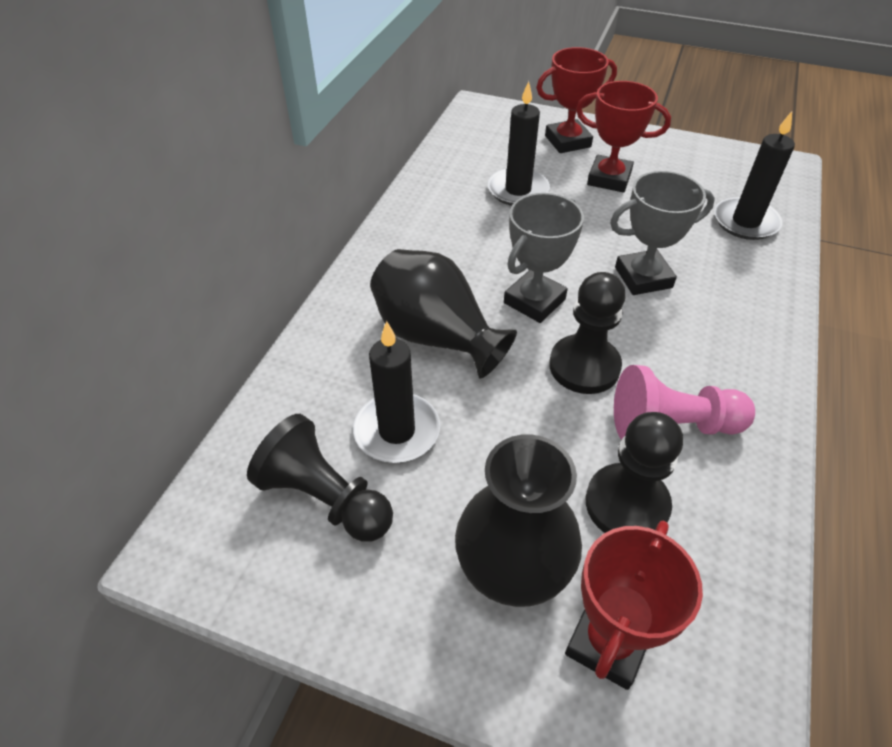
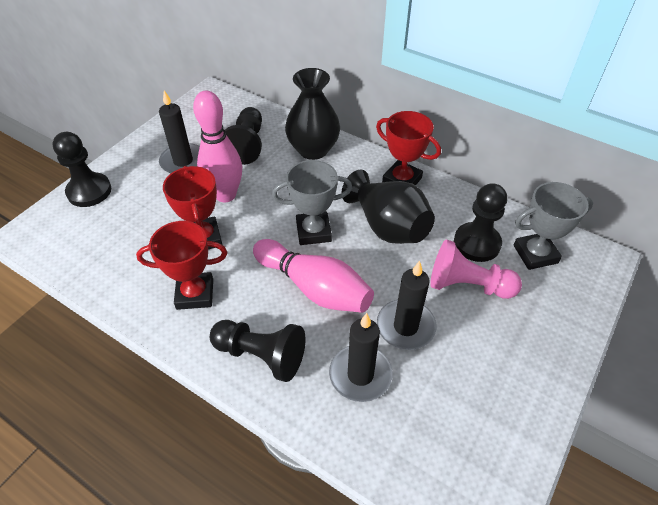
black pawn: [247,414,393,542] [549,272,626,394] [586,412,683,533] = 3 -> [52,132,111,207] [210,320,305,382] [225,107,262,165] [454,183,507,262] = 4
pink bowling pin: none = 0 -> [193,91,242,202] [253,239,374,313] = 2

